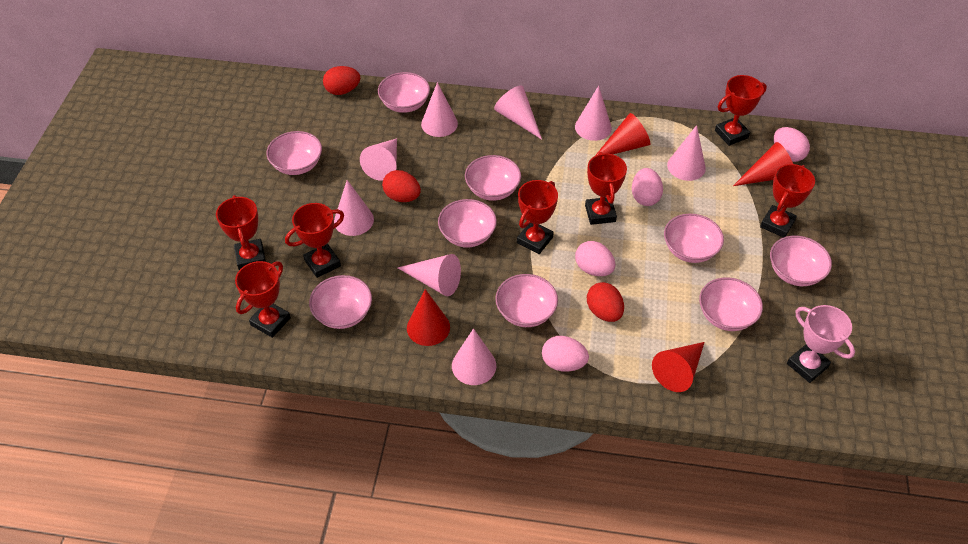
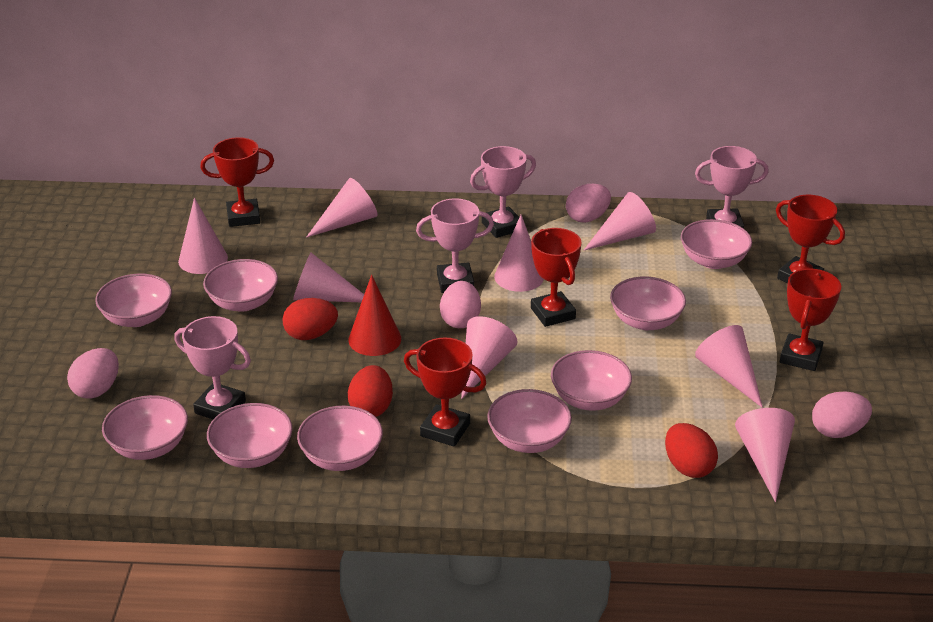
pink trophy: [787,305,855,383] = 1 -> [174,316,251,419] [416,198,494,293] [470,146,536,238] [695,146,769,229] = 4
red cone: [407,289,450,346] [595,113,650,156] [652,342,704,392] [733,142,793,186] = 4 -> [348,275,401,356] = 1
red trophy: [216,195,266,270] [235,261,291,338] [285,203,344,278] [517,180,558,254] [585,152,627,225] [715,75,767,146] [760,164,815,238] = 7 -> [200,137,274,227] [404,337,487,447] [531,228,582,327] [776,195,845,283] [780,269,841,371] = 5

